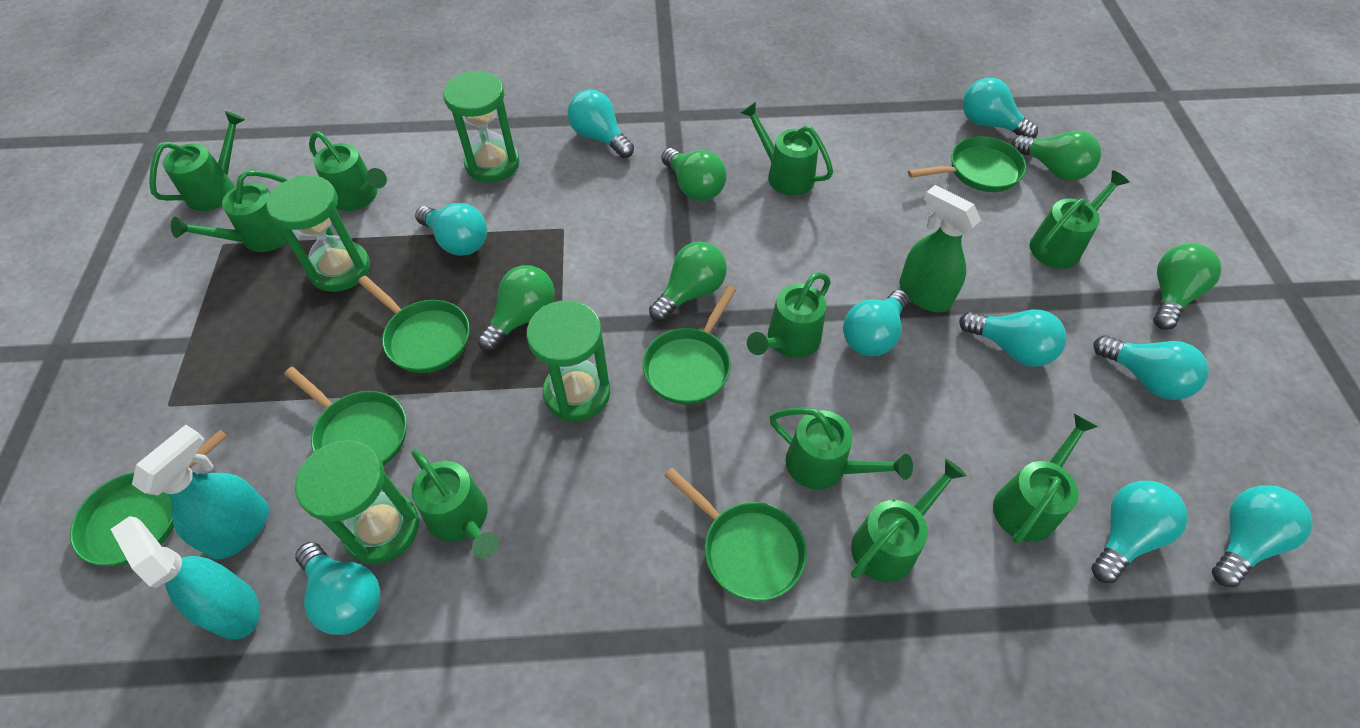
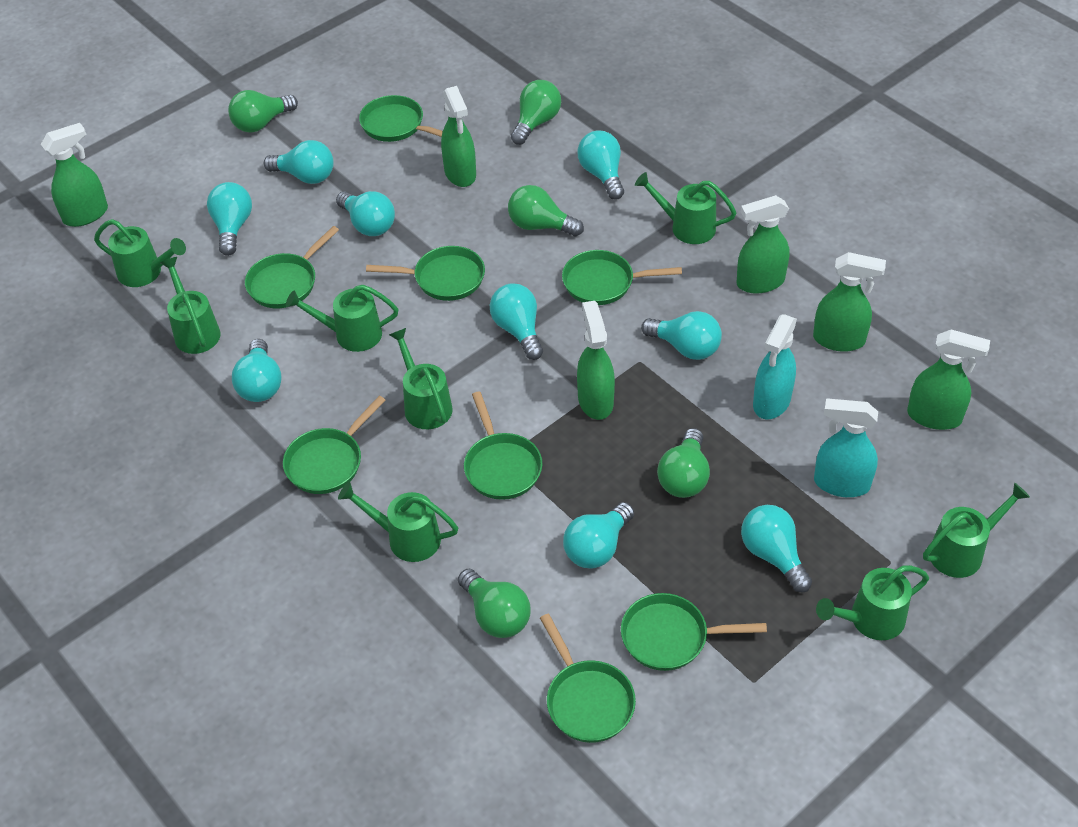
green hourglass: [266,175,370,292] [295,440,419,564] [443,71,519,183] [526,300,610,421] = 4 -> none = 0
green pan: [70,430,228,566] [284,367,407,466] [358,276,470,373] [642,286,736,405] [664,468,807,601] [908,136,1026,192] = 6 -> [245,226,339,308] [283,396,386,494] [359,95,443,142] [366,246,485,301] [464,392,543,500] [540,614,636,743] [562,250,682,305] [621,593,767,671] = 8
green spray bottle: [899,185,981,312] = 1 -> [41,123,108,227] [441,86,476,187] [577,301,615,420] [736,195,790,294] [813,252,886,352] [907,329,990,430] = 6
green watering can: [149,111,245,211] [171,170,288,252] [309,131,387,211] [412,450,499,559] [741,102,833,196] [747,272,831,358] [770,407,913,489] [851,459,967,582] [993,414,1098,543] [1030,170,1129,269] = 10 -> [94,219,186,287] [160,257,221,354] [286,285,398,352] [338,482,458,562] [389,328,453,429] [635,172,736,244] [816,565,929,640] [923,482,1030,578] = 8

